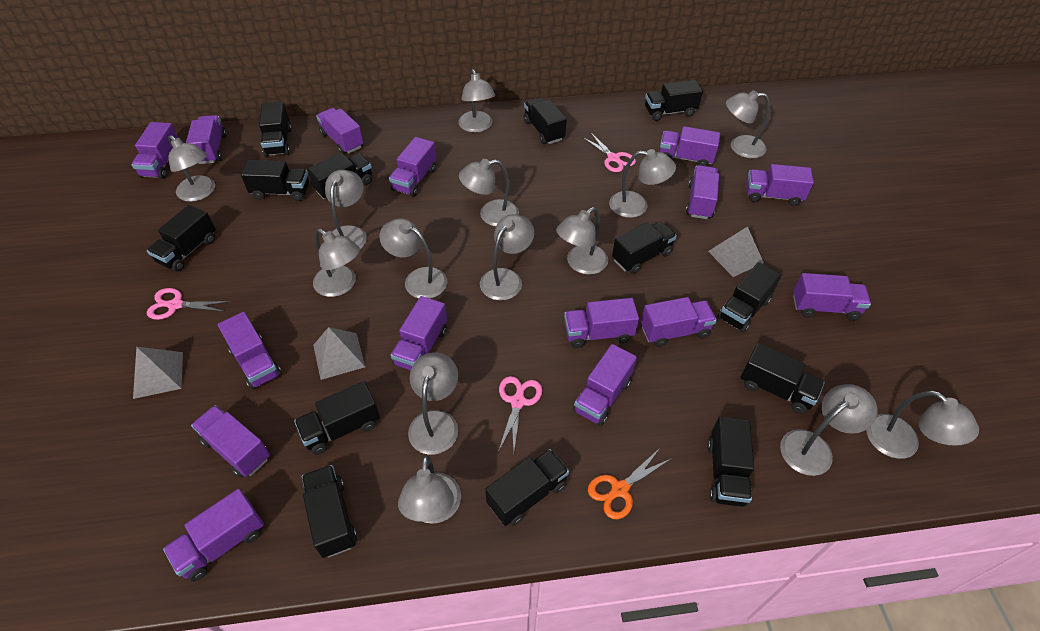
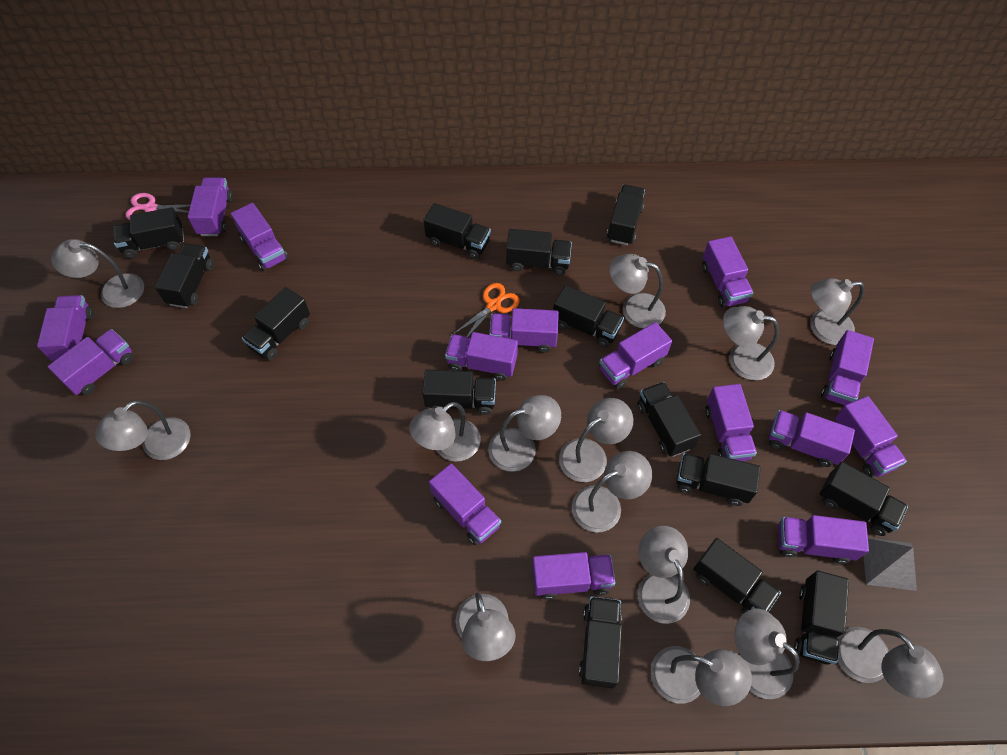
black truck: [147,204,216,271] [241,160,309,201] [259,101,292,157] [294,381,380,455] [302,465,357,558] [307,153,372,199] [485,449,569,526] [524,97,567,144] [612,222,677,274] [645,80,703,121] [707,417,754,507] [718,262,781,333] [740,343,825,414] = 13 -> [113,207,184,259] [155,244,214,308] [242,287,310,360] [422,370,496,415] [423,203,491,259] [506,229,572,275] [553,285,624,348] [579,596,622,689] [607,185,645,245] [637,382,701,457] [676,453,761,506] [693,538,781,613] [794,571,849,665] [820,462,908,536] = 14
grey pyramid: [133,347,183,399] [313,327,365,380] [708,226,764,277] = 3 -> [863,538,917,591] = 1
pink scissors: [147,288,231,320] [498,376,542,453] [582,132,636,172] = 3 -> [125,193,190,220] = 1

